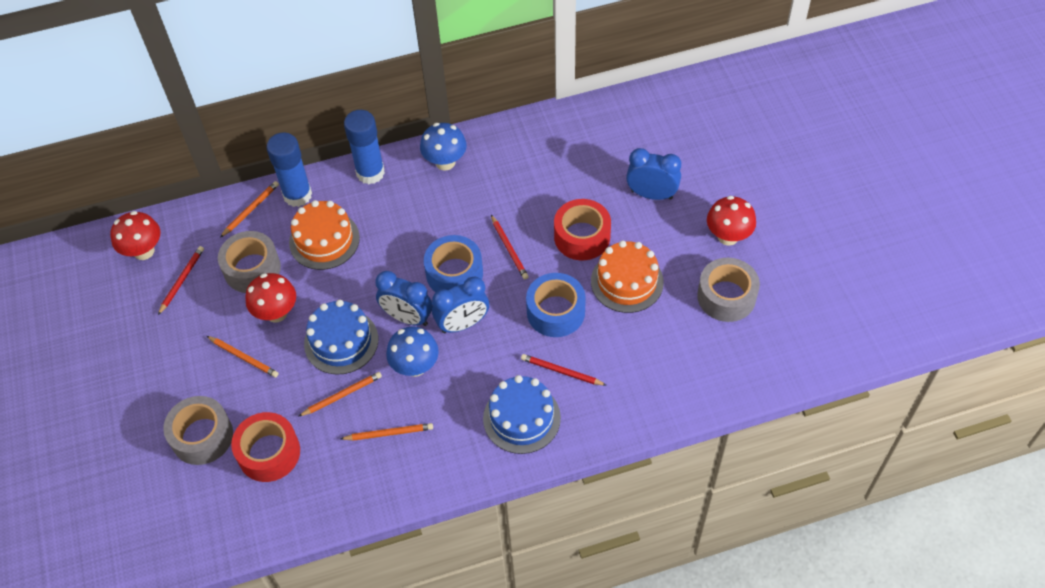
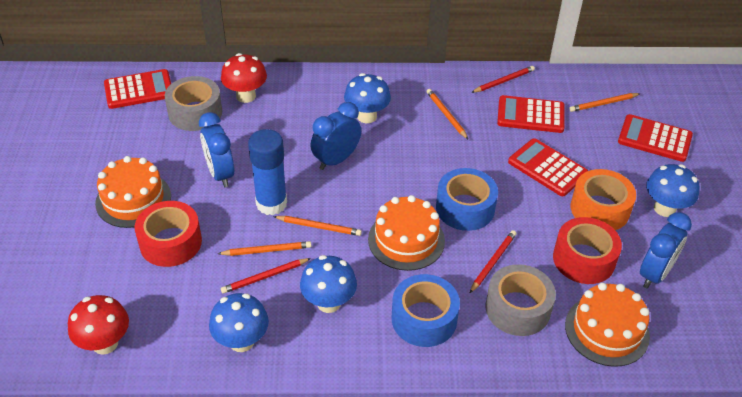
blue cake: [304,300,378,375] [483,375,561,454] = 2 -> none = 0
blue glue stick: [266,132,312,207] [344,110,385,184] = 2 -> [248,129,287,215] = 1
blue mushroom: [386,326,439,377] [420,123,467,171] = 2 -> [209,293,269,352] [300,255,357,313] [344,73,391,123] [646,164,699,217] = 4
grey tape: [163,396,233,465] [218,231,281,293] [697,258,760,322] = 3 -> [165,76,222,131] [486,264,556,336] = 2
orange cake: [289,200,360,270] [591,240,664,313] = 2 -> [95,156,171,228] [368,195,445,271] [565,283,650,367] = 3
orange tape: none = 0 -> [570,169,636,230] = 1
red calculator: none = 0 -> [104,69,171,109] [497,95,565,133] [508,138,588,196] [618,114,693,162] = 4
red mushroom: [110,211,160,260] [245,273,296,323] [707,196,756,246] = 3 -> [68,295,129,355] [221,53,267,103] = 2

